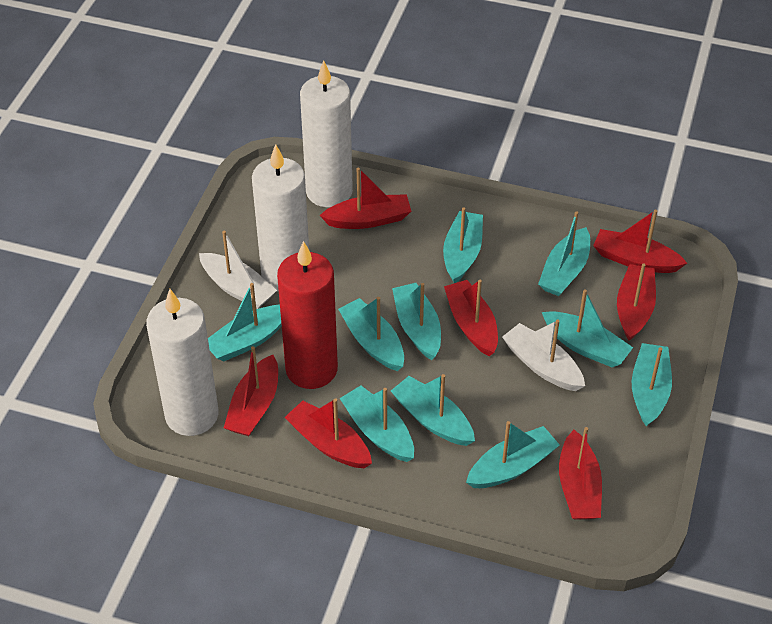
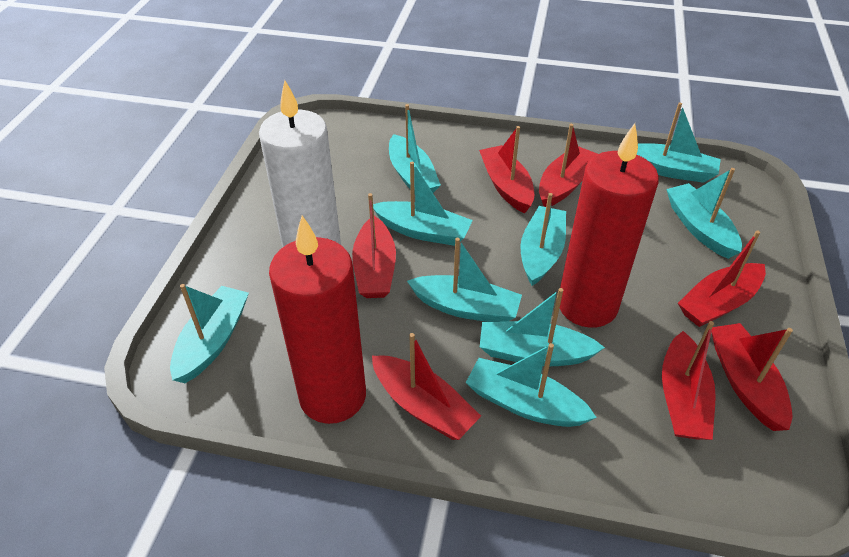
red candle: [277,241,338,389] = 1 -> [269,216,366,424] [560,123,659,328] = 2
turquoise boat: [208,283,282,361] [338,297,404,371] [339,385,414,462] [391,374,475,446] [392,283,441,360] [443,207,483,283] [466,421,560,488] [538,211,590,296] [542,289,633,367] [632,343,672,427] = 10 -> [170,284,249,383] [373,162,473,246] [389,104,441,195] [407,238,522,322] [466,343,597,427] [480,288,605,366] [520,193,566,286] [637,102,721,183] [666,168,742,259] = 9
white boat: [199,230,277,309] [502,319,585,391] = 2 -> none = 0
white candle: [146,289,218,436] [252,144,309,292] [300,60,353,207] = 3 -> [259,80,341,248] = 1

